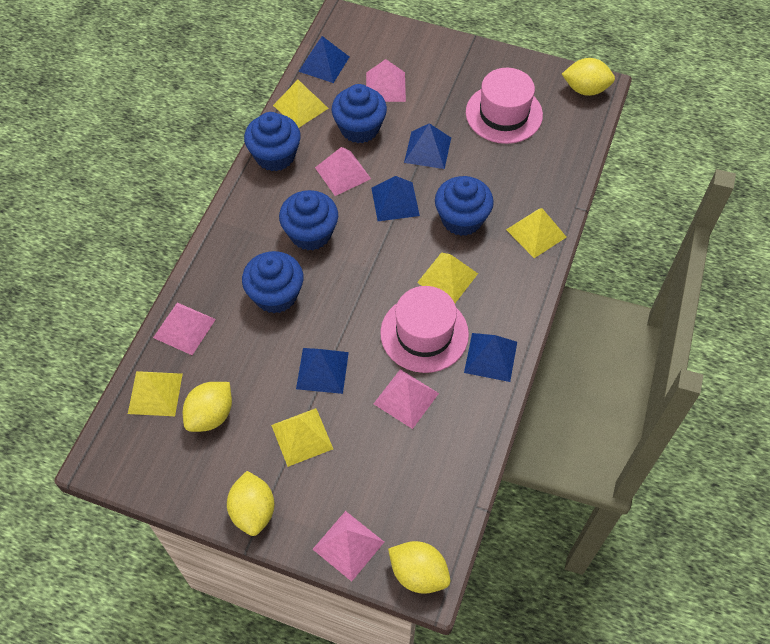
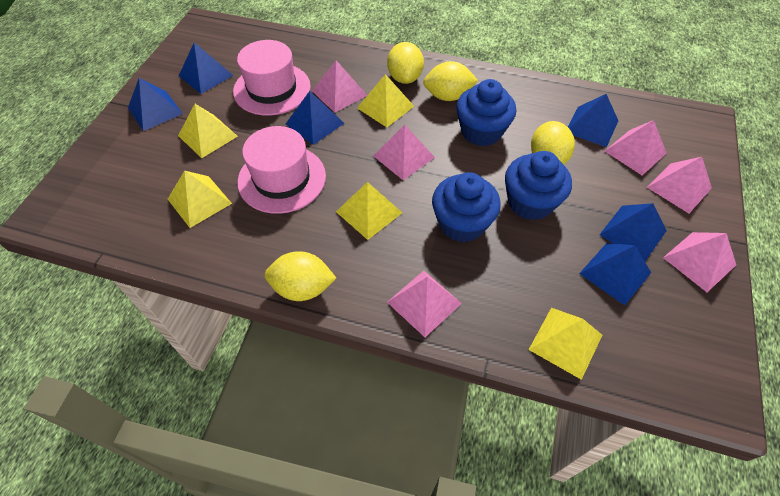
blue cupcake: [242,251,303,313] [244,112,301,171] [279,190,338,250] [332,84,387,143] [435,176,494,236] = 5 -> [432,172,501,242] [456,79,516,146] [505,151,572,220] = 3
blue pyramid: [296,348,349,394] [298,36,349,83] [371,176,420,221] [404,123,451,169] [464,333,517,382] = 5 -> [128,78,183,131] [179,43,233,94] [286,91,344,145] [568,94,618,147] [579,243,651,305] [599,203,666,261] = 6
pink pyramid: [153,303,216,355] [313,511,384,582] [315,147,371,196] [366,59,406,102] [374,369,439,429] = 5 -> [312,60,367,113] [373,125,435,180] [387,271,462,337] [605,120,667,176] [647,157,712,213] [663,232,736,292] = 6

